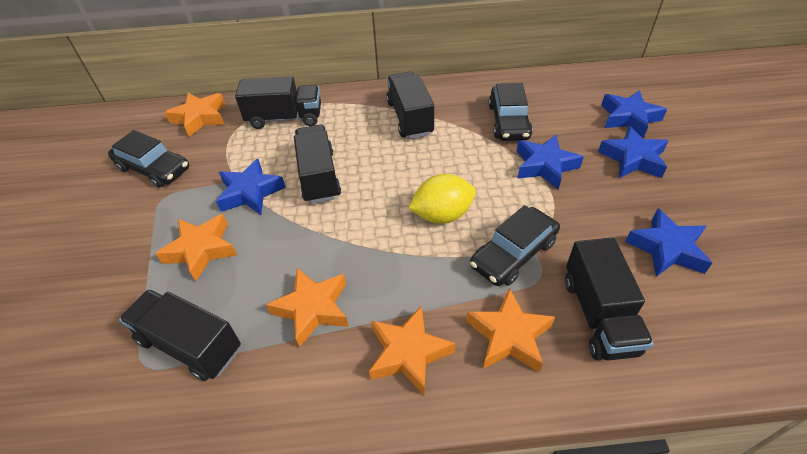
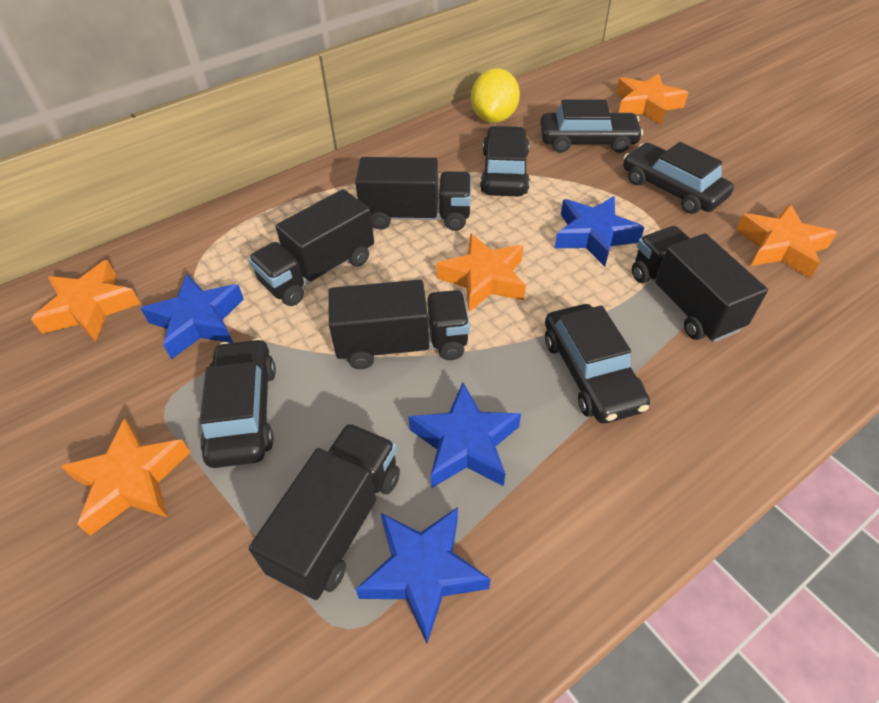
black car: [108,130,189,188] [470,205,560,286] [489,83,533,141] = 3 -> [200,338,276,468] [480,126,530,197] [540,99,643,153] [545,304,650,423] [623,142,734,214] = 5
blue star: [216,159,286,215] [516,135,584,190] [598,126,668,178] [601,90,667,138] [625,208,712,277] = 5 -> [140,274,244,359] [356,507,491,643] [408,383,521,488] [555,196,645,267] = 4

